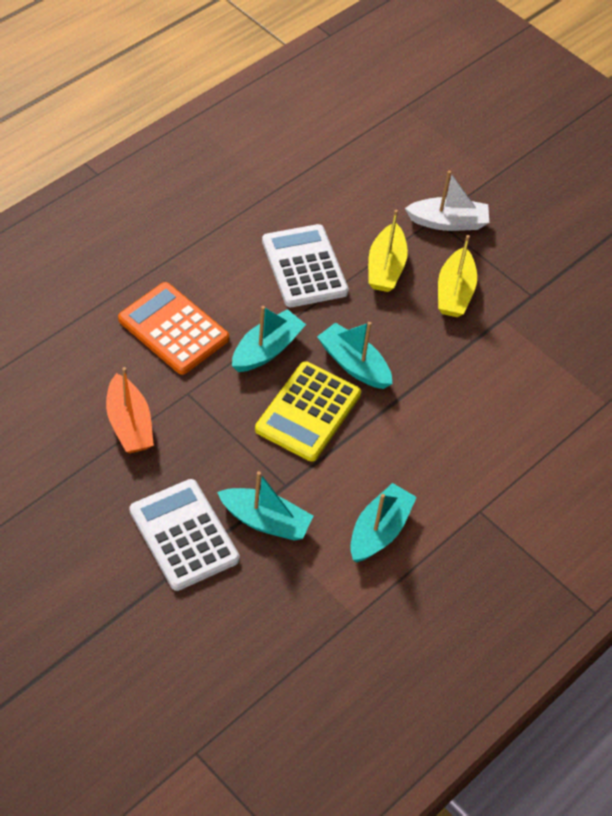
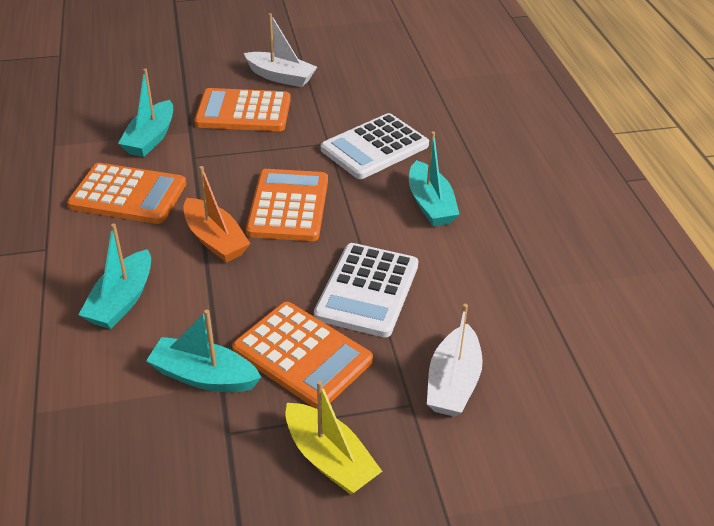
orange calculator: [118,282,229,375] = 1 -> [67,163,186,224] [194,88,291,131] [232,302,373,409] [246,169,328,241] = 4
white boat: [405,171,489,231] = 1 -> [244,13,317,87] [427,304,483,417] = 2
yellow boat: [368,210,408,292] [438,235,477,317] = 2 -> [285,381,382,495] = 1
yellow calculator: [255,361,361,462] = 1 -> none = 0

